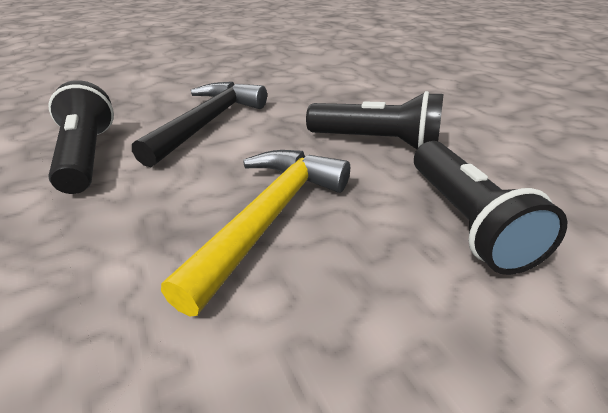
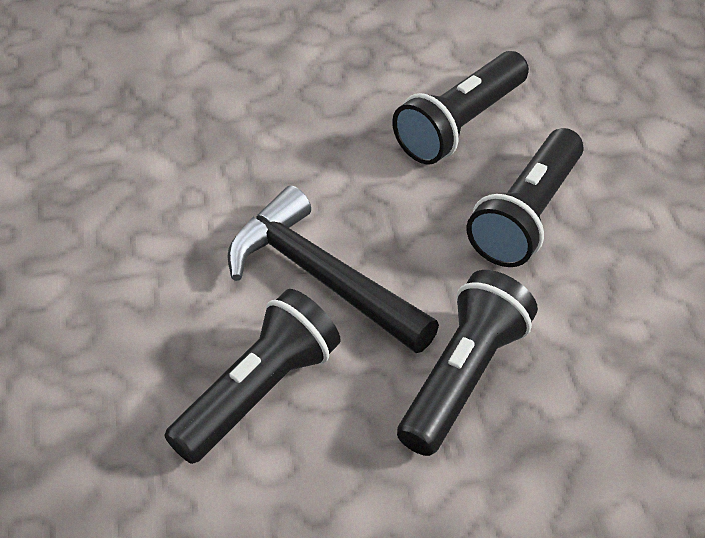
black flashlight: [49,80,114,194] [306,91,443,149] [414,141,567,275] = 3 -> [165,289,340,464] [392,51,529,164] [397,270,538,456] [466,128,584,267] = 4
yellow hammer: [161,150,350,316] = 1 -> none = 0

